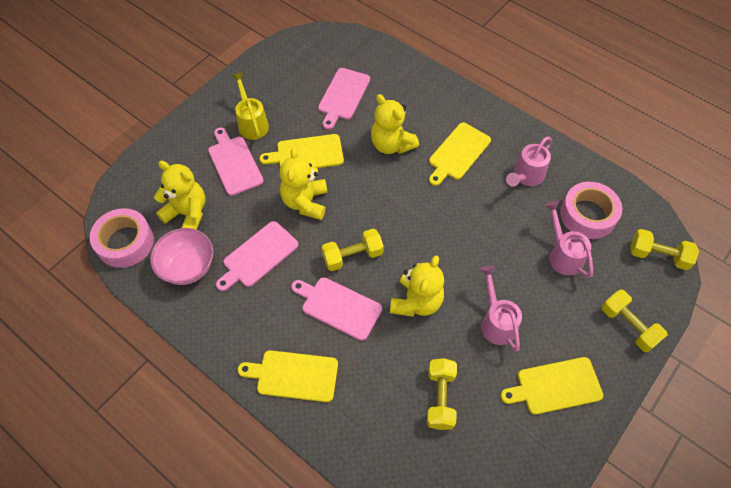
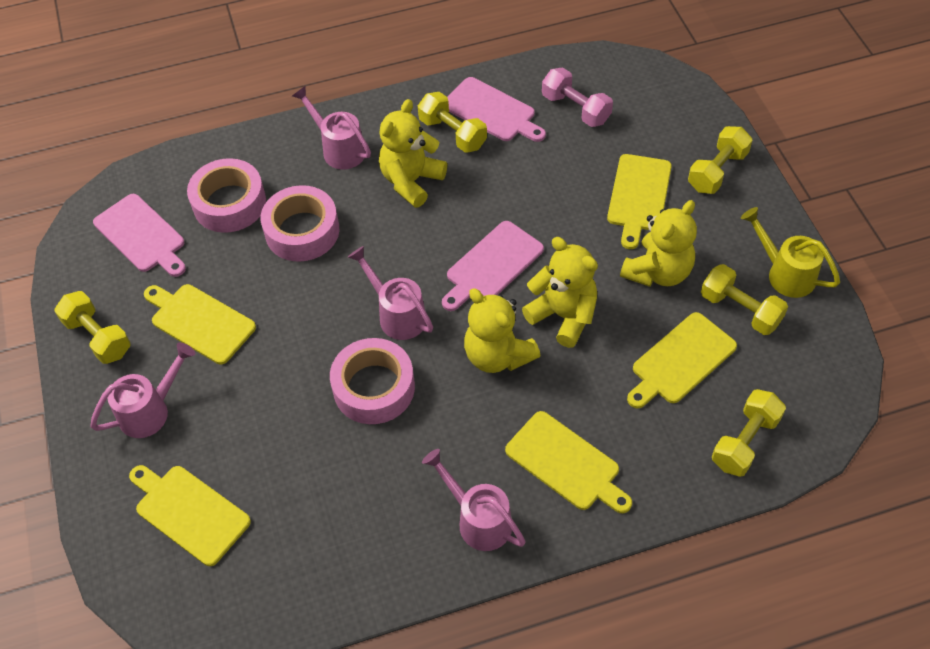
pink bowl: [150,228,214,285] = 1 -> none = 0
pink cutting board: [208,127,263,196] [216,221,298,291] [291,277,382,341] [318,68,370,130] = 4 -> [93,194,186,277] [442,221,544,311] [447,77,546,142] = 3
pink dumbbell: none = 0 -> [542,68,613,127] = 1
pink tape: [90,208,154,268] [560,182,622,239] = 2 -> [187,158,266,233] [261,185,339,262] [330,338,415,424] = 3
pink watering can: [480,265,522,352] [506,136,552,187] [545,201,593,278] = 3 -> [90,342,195,438] [292,86,371,170] [348,246,433,340] [422,449,526,551] = 4
yellow cutting board: [238,350,338,402] [259,134,344,168] [429,123,491,186] [500,357,603,415] = 4 -> [129,465,251,566] [144,284,256,364] [505,411,632,513] [607,154,672,249] [627,312,737,409] = 5
yellow dumbbell: [321,229,384,271] [427,358,457,430] [601,290,667,353] [630,229,699,270] = 4 -> [54,291,131,364] [418,92,487,153] [688,126,752,194] [701,264,788,335] [712,389,786,477] = 5

